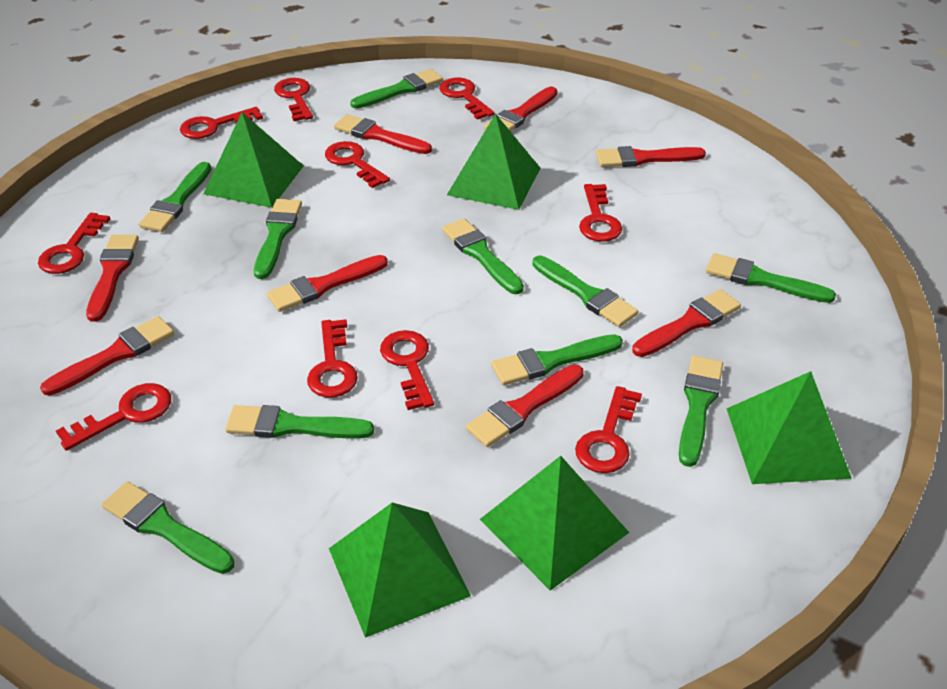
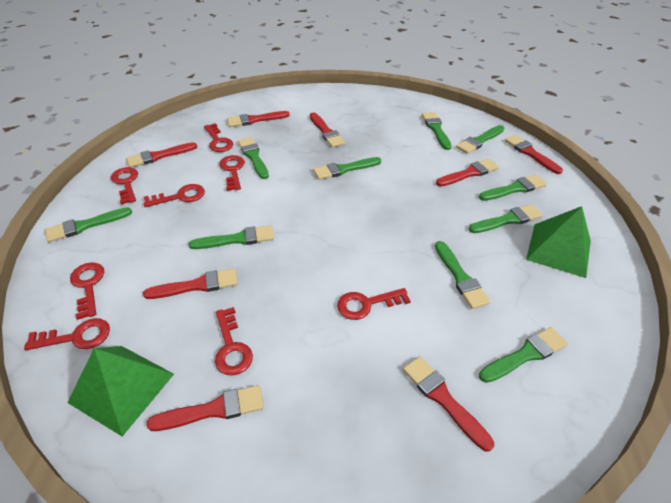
green pyramid: [203,112,303,208] [329,502,471,638] [447,114,540,210] [480,456,629,591] [727,371,852,484] = 5 -> [67,346,174,437] [526,206,591,278] = 2
red key: [38,213,110,274] [56,383,171,451] [180,107,263,139] [274,78,313,121] [307,319,358,397] [325,141,390,188] [380,330,434,410] [439,77,495,120] [575,386,642,473] [579,184,622,242] = 10 -> [24,318,110,350] [70,262,104,320] [111,167,138,204] [143,184,205,207] [204,123,233,152] [215,307,253,376] [219,155,245,191] [337,288,411,320] = 8

